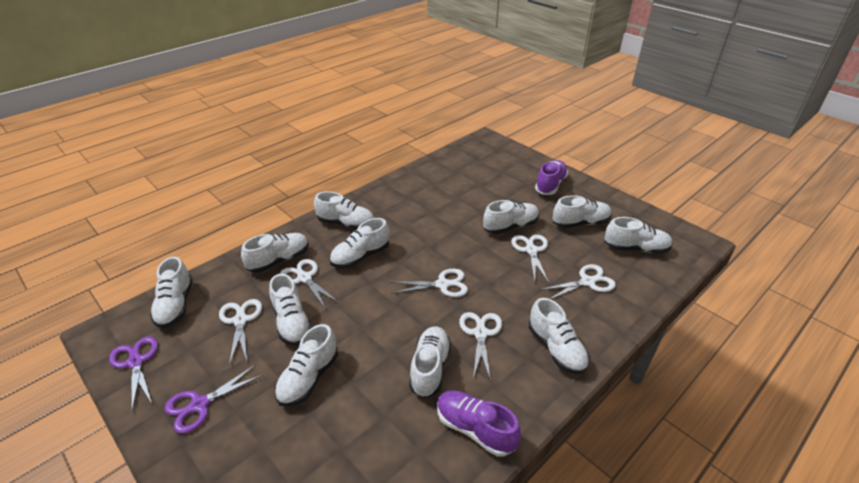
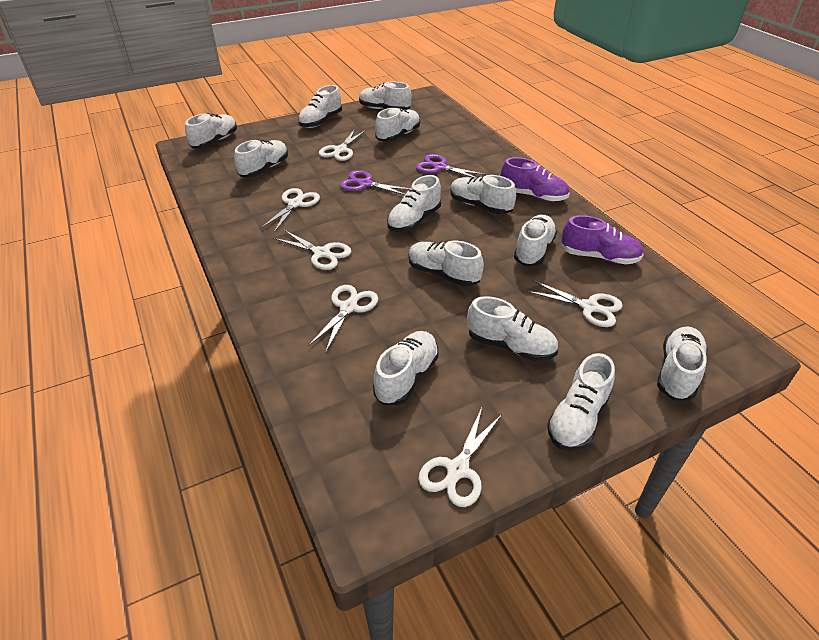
white shoe: [150,257,193,328] [241,233,309,273] [269,273,312,346] [275,324,338,407] [314,191,374,229] [329,218,389,268] [409,326,451,398] [483,200,539,234] [529,298,589,374] [553,195,612,228] [604,217,673,254] = 11 -> [185,113,237,148] [234,140,288,178] [298,85,342,128] [359,81,412,110] [373,331,438,405] [375,107,420,142] [387,175,441,232] [409,241,484,287] [450,175,516,214] [467,296,558,361] [514,215,557,266] [547,353,615,451] [657,326,708,400] = 13

